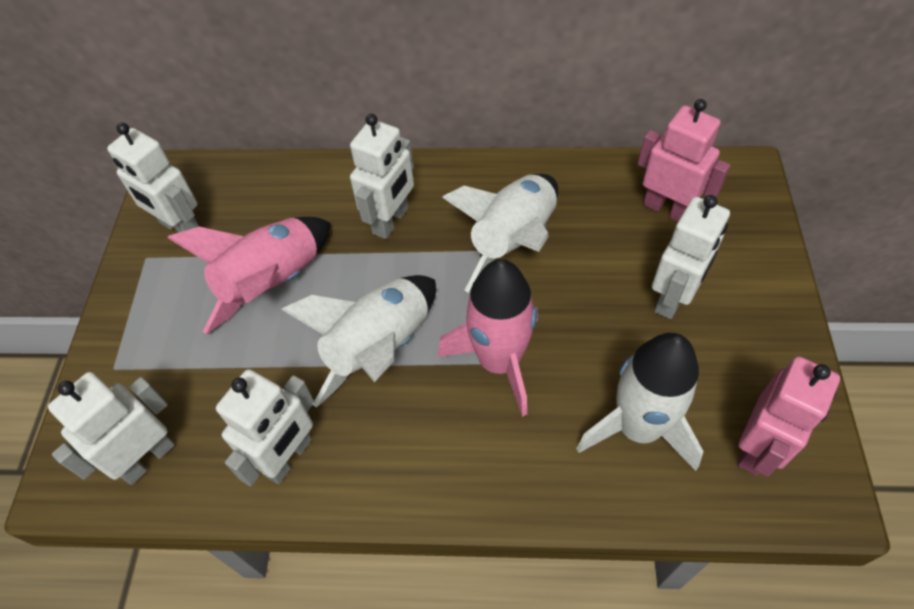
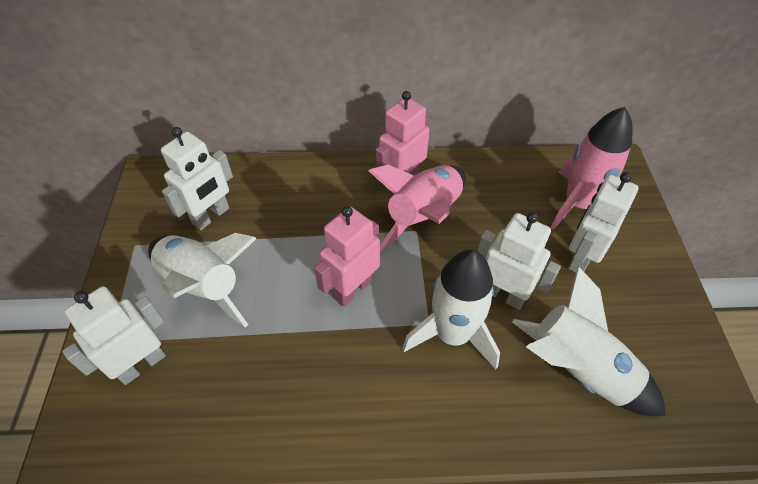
white robot: [48,372,175,485] [107,123,199,233] [216,369,314,486] [350,114,414,239] [652,195,730,319] = 5 -> [62,286,166,385] [161,127,233,230] [478,212,561,310] [568,172,639,273] = 4

